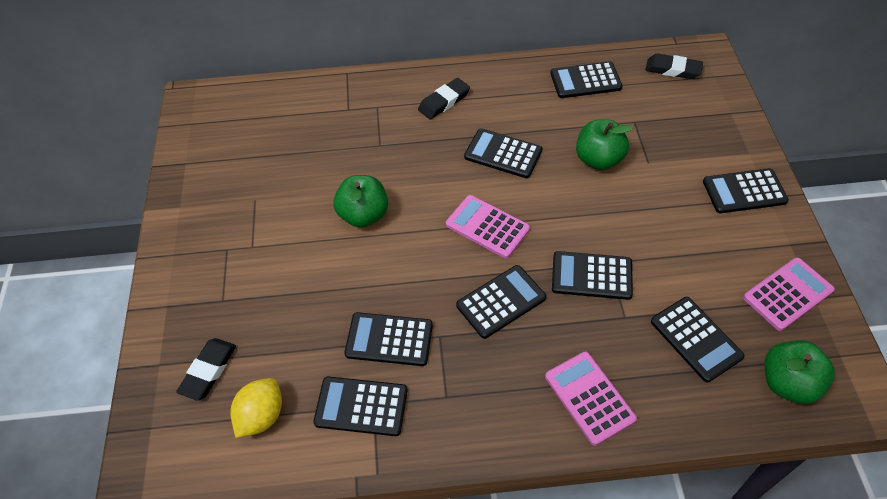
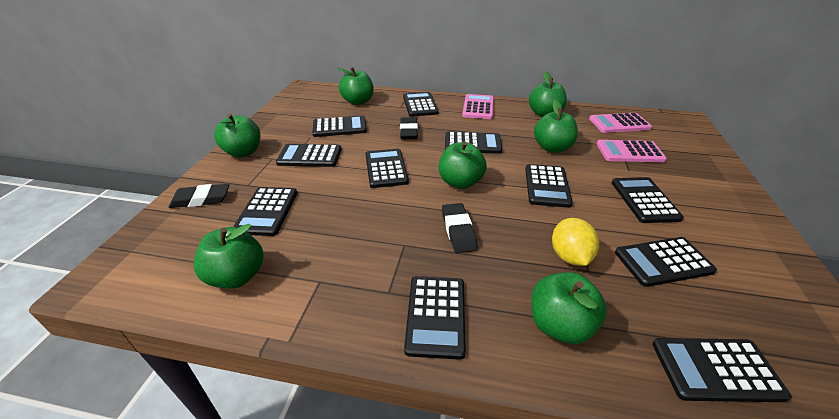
black calculator: [313,377,407,436] [344,312,433,366] [456,265,546,339] [464,128,542,178] [550,61,622,98] [552,251,633,300] [651,297,744,382] [703,168,789,213] = 8 -> [233,187,297,236] [276,144,342,167] [312,115,367,137] [365,149,409,188] [403,92,439,117] [404,276,466,360] [445,132,502,154] [525,164,573,208] [612,177,684,223] [615,237,717,287] [652,338,792,402] = 11
green apple: [333,175,388,228] [576,119,633,170] [765,340,835,404] = 3 -> [194,224,264,288] [214,114,260,157] [337,67,374,105] [439,141,487,189] [529,72,567,117] [531,272,607,344] [534,100,578,153] = 7

